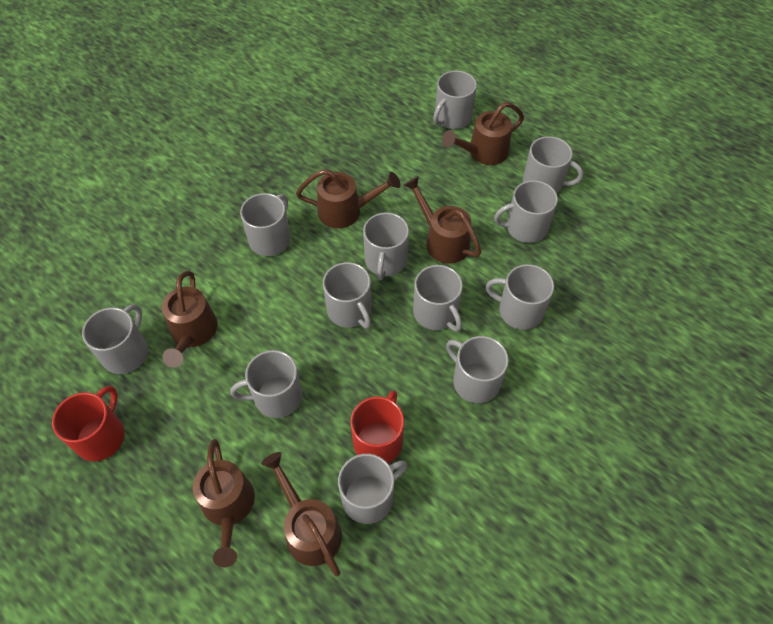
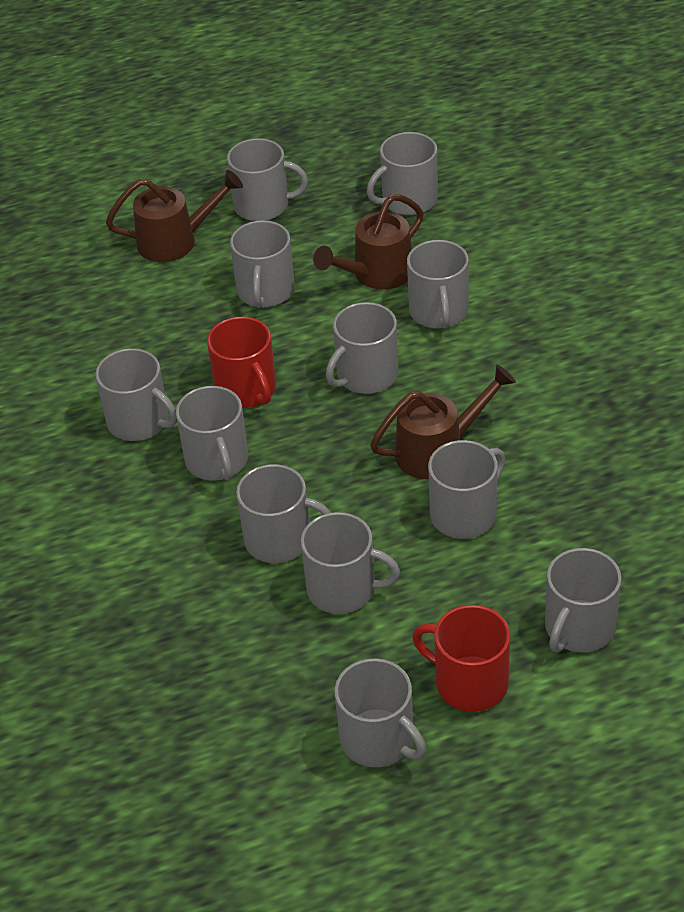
brown watering can: [162,271,218,367] [193,439,255,567] [261,452,342,576] [296,169,401,228] [404,176,481,264] [442,102,524,165] = 6 -> [106,170,243,262] [313,194,424,289] [370,364,516,479] = 3

